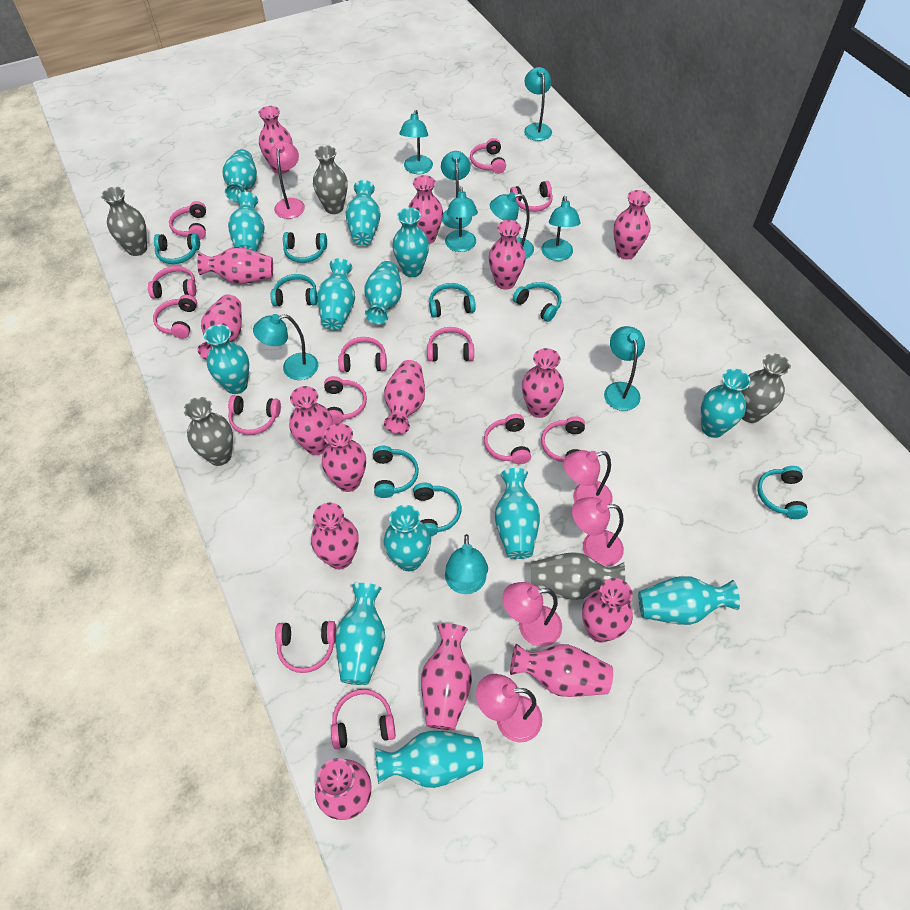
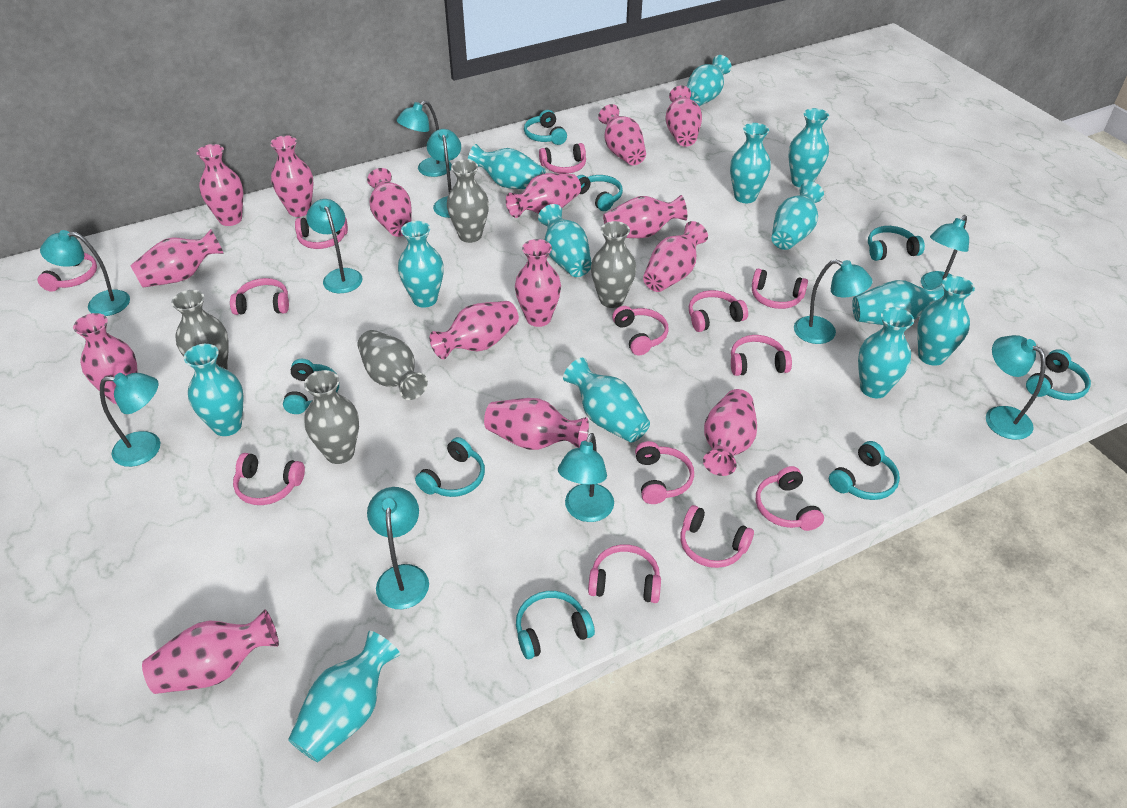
pink lamp: [270,141,305,219] [476,674,542,742] [502,582,562,647] [563,450,613,505] [572,497,624,566] = 5 -> none = 0
turquoise lamp: [253,314,318,380] [399,110,433,174] [441,151,472,229] [445,187,478,252] [445,534,488,594] [490,192,534,259] [524,67,552,141] [541,196,580,261] [604,326,645,411] = 9 -> [40,230,130,316] [100,373,160,467] [306,199,363,293] [367,487,429,609] [397,101,452,177] [427,129,461,218] [558,433,614,522] [794,259,873,344] [921,215,969,290] [986,335,1046,440] = 10

